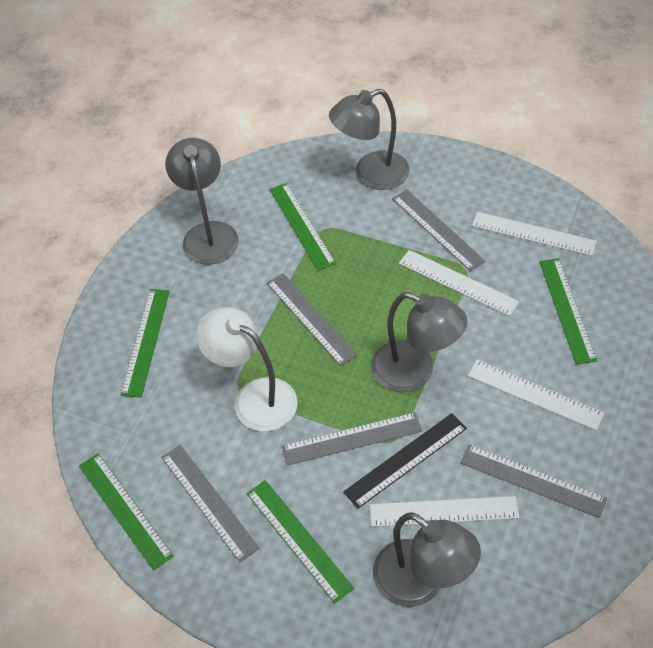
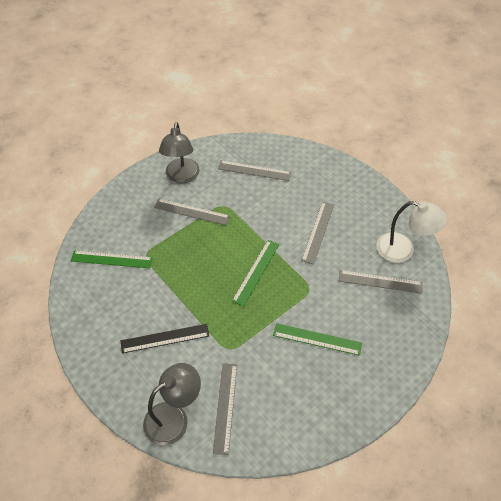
green ruler: [79,453,174,571] [120,289,170,398] [247,480,354,603] [270,183,336,271] [539,258,597,365] = 5 -> [71,250,153,268] [232,240,279,307] [273,323,362,356] = 3
grey lamp: [165,138,239,265] [329,89,410,190] [371,292,468,392] [373,512,481,607] = 4 -> [143,363,201,445] [159,122,200,183] = 2
white ruler: [370,496,519,527] [399,250,519,316] [468,360,604,431] [472,212,597,256] = 4 -> none = 0

